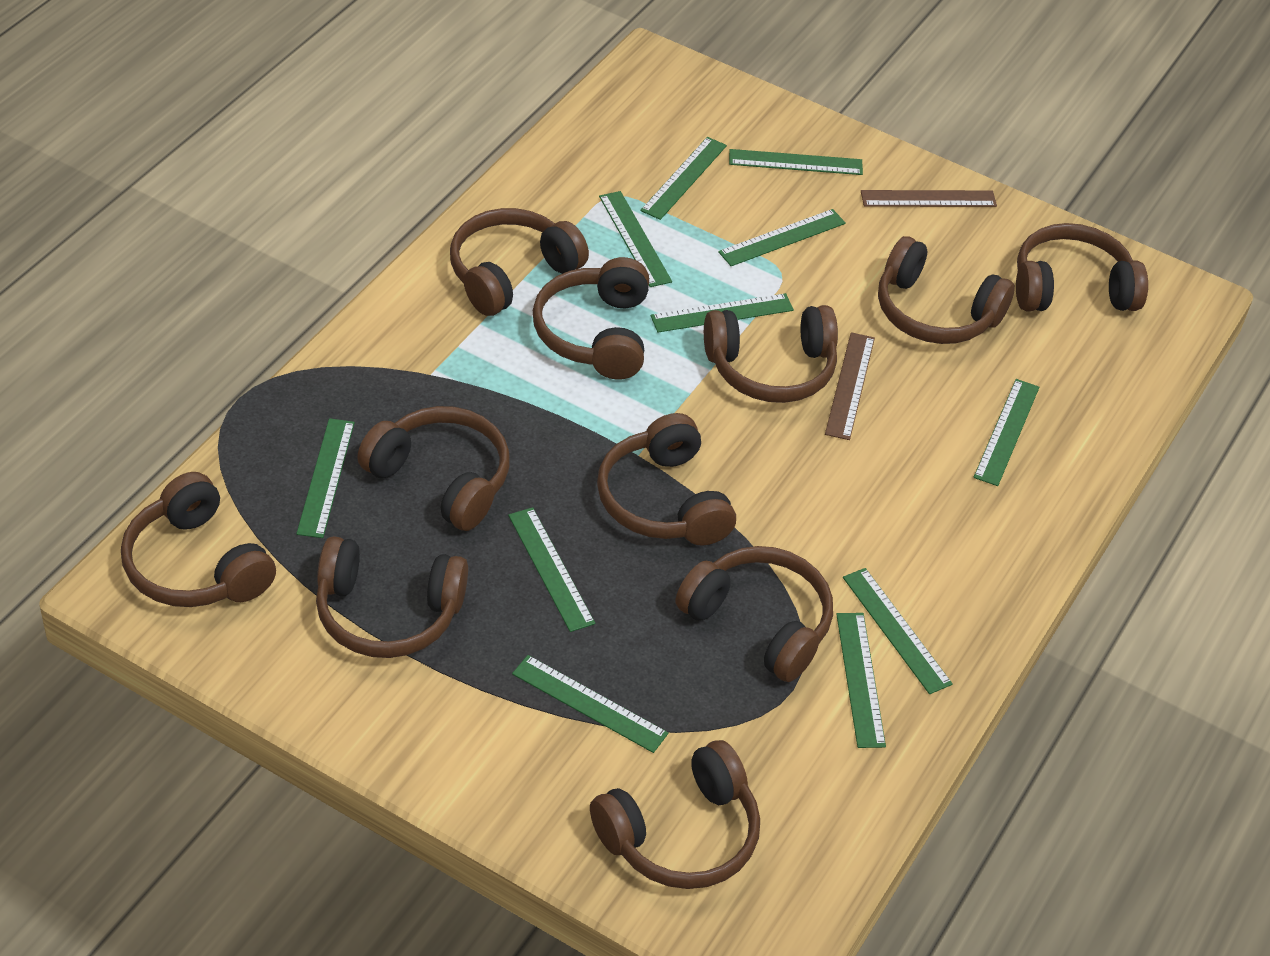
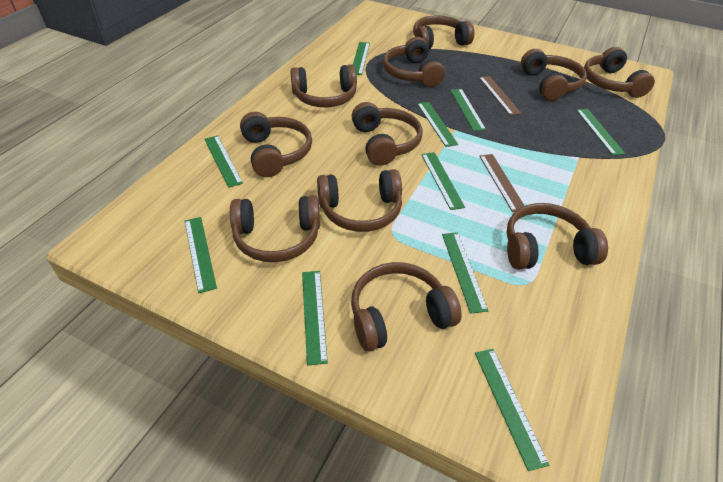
green ruler: [296,418,355,538] [508,507,595,632] [512,655,668,753] [599,191,672,287] [640,137,727,220] [651,293,794,332] [718,209,846,266] [729,149,863,175] [836,613,886,748] [843,568,953,694] [974,379,1039,486] = 11 -> [185,217,217,293] [204,135,243,188] [302,271,328,365] [353,42,370,75] [417,102,458,147] [421,152,465,210] [442,232,488,314] [450,89,486,131] [475,349,549,471] [576,109,625,155] = 10

